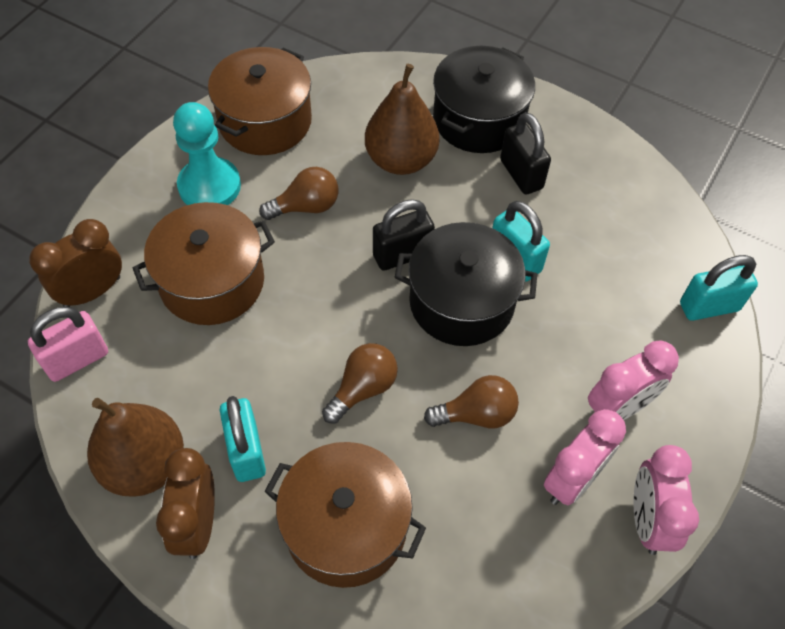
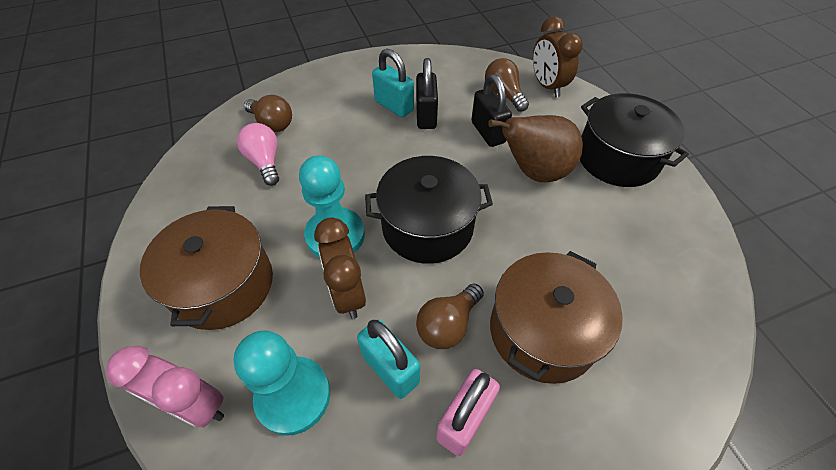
brown pear: [87,398,184,497] [365,64,439,175] = 2 -> [488,115,583,182] = 1
brown pot: [133,202,275,325] [208,47,312,155] [264,442,426,588] = 3 -> [140,206,273,330] [490,251,623,384] = 2
pink clock: [544,409,626,506] [588,341,679,420] [634,445,699,555] = 3 -> [106,346,224,427] = 1
pink light bulb: none = 0 -> [237,123,279,186] = 1
turquoise padlock: [220,396,266,482] [493,201,550,281] [680,255,758,321] = 3 -> [357,319,420,399] [372,49,414,117] = 2
turquoise pawn: [173,102,241,205] = 1 -> [233,331,330,436] [299,155,365,258] = 2

